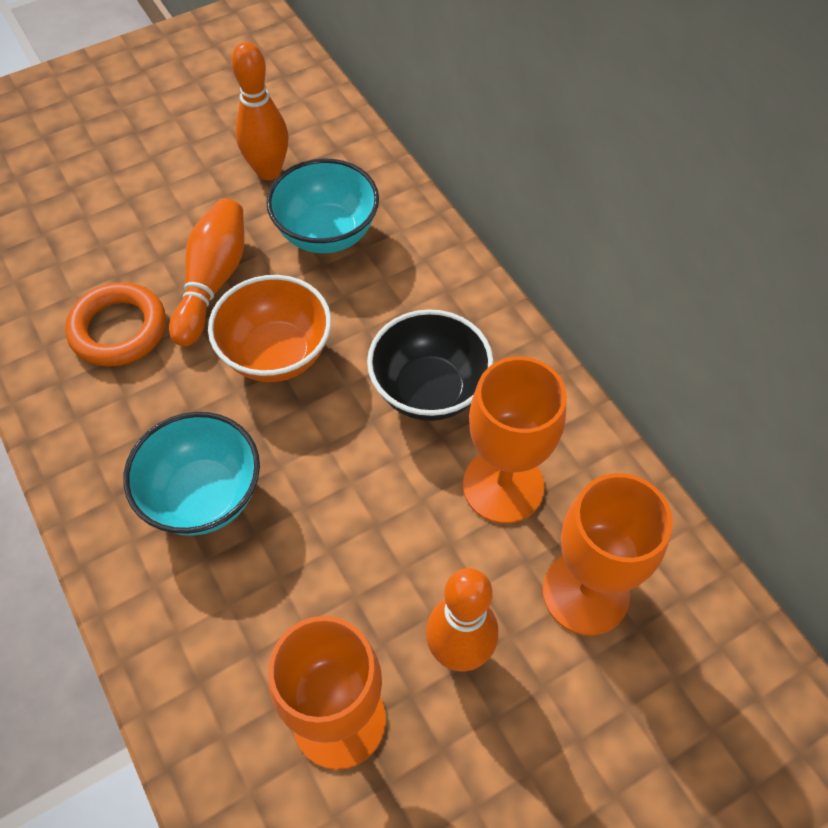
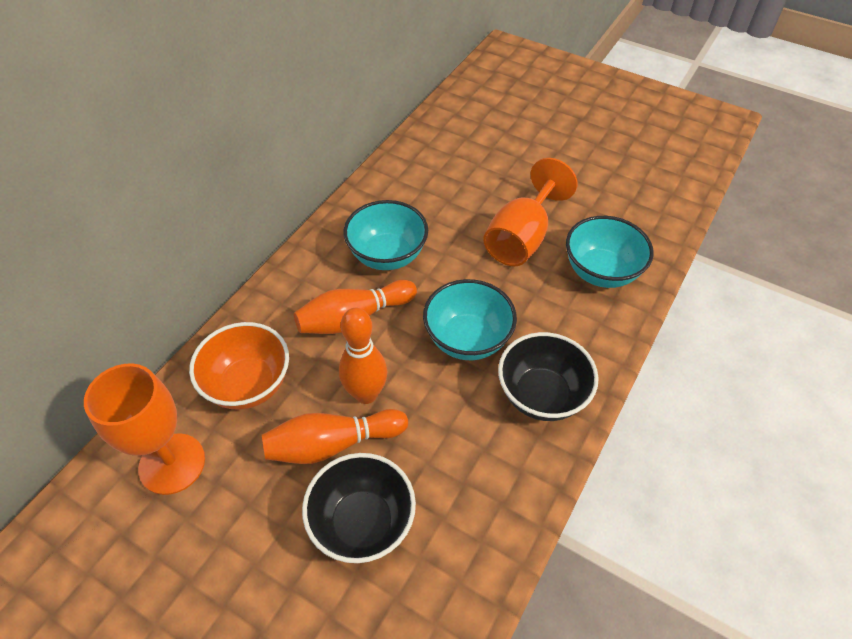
black bowl: [367,309,493,421] = 1 -> [302,453,416,563] [498,332,599,421] = 2
orange goblet: [268,616,386,770] [463,356,567,524] [543,473,673,636] = 3 -> [84,363,205,495] [483,158,578,266] = 2
orange ring: [65,282,166,367] = 1 -> none = 0
turquoise bowl: [123,412,260,536] [266,158,379,253] = 2 -> [343,200,428,270] [423,279,517,360] [566,216,654,288] = 3

